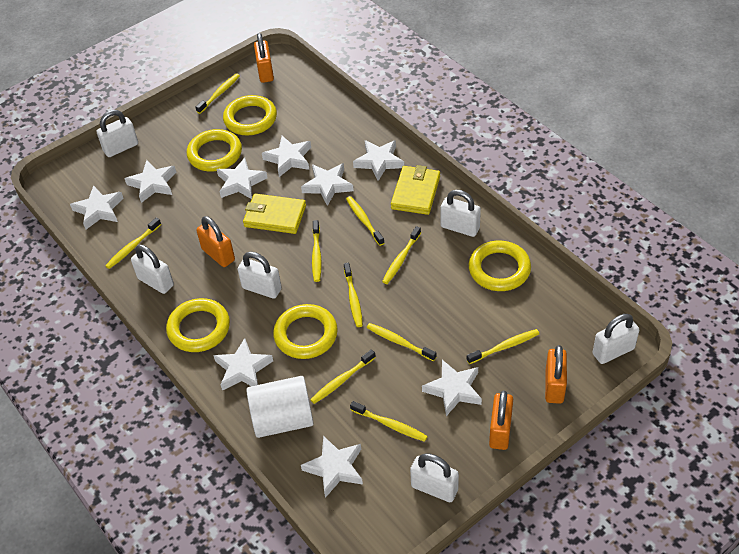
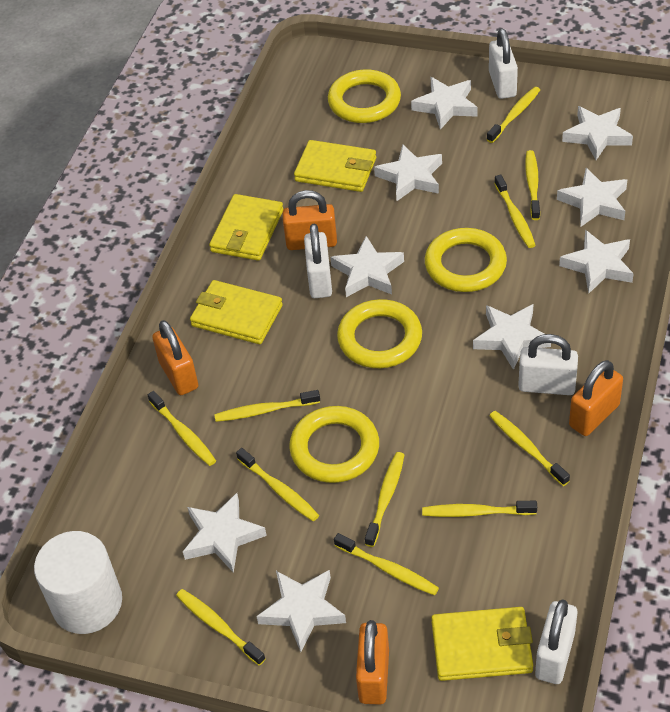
white padlock: [97,110,138,157] [131,245,174,294] [238,252,282,299] [410,453,459,502] [440,190,481,237] [593,314,639,364] = 6 -> [304,223,332,298] [489,28,518,99] [518,334,578,395] [535,599,578,684] = 4
yellow ring: [166,298,230,352] [187,129,242,171] [223,95,277,136] [273,304,338,359] [469,240,531,291] = 5 -> [289,406,379,483] [328,69,401,123] [337,299,422,368] [425,228,507,292] = 4
yellow toothbrush: [105,217,161,269] [196,74,240,114] [310,349,376,404] [312,220,322,282] [344,263,363,327] [346,196,384,246] [350,401,428,442] [367,323,437,361] [382,226,421,284] [467,329,539,364] = 10 -> [148,391,216,466] [176,589,266,665] [214,390,320,422] [236,448,319,521] [334,533,439,596] [365,452,404,547] [422,501,537,517] [487,87,540,143] [489,411,570,486] [494,175,535,248] [525,150,540,220] = 11
yellow wallet: [243,193,306,234] [391,165,440,215] = 2 -> [190,280,283,344] [209,194,283,261] [294,140,376,192] [431,607,533,681] = 4

